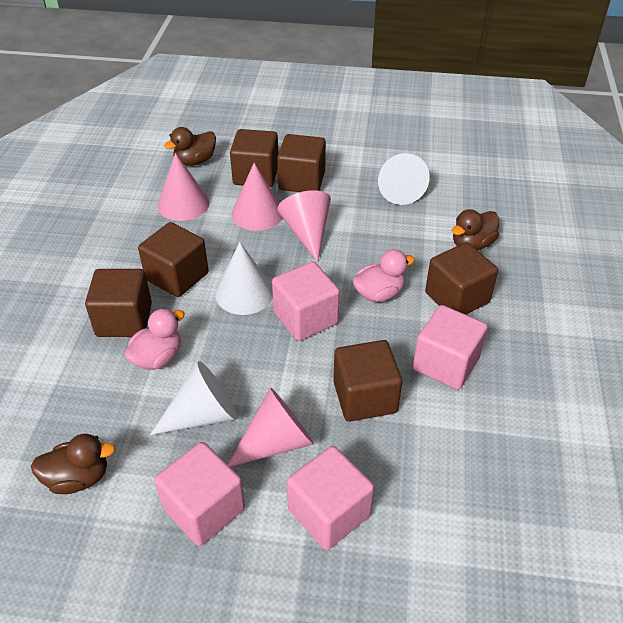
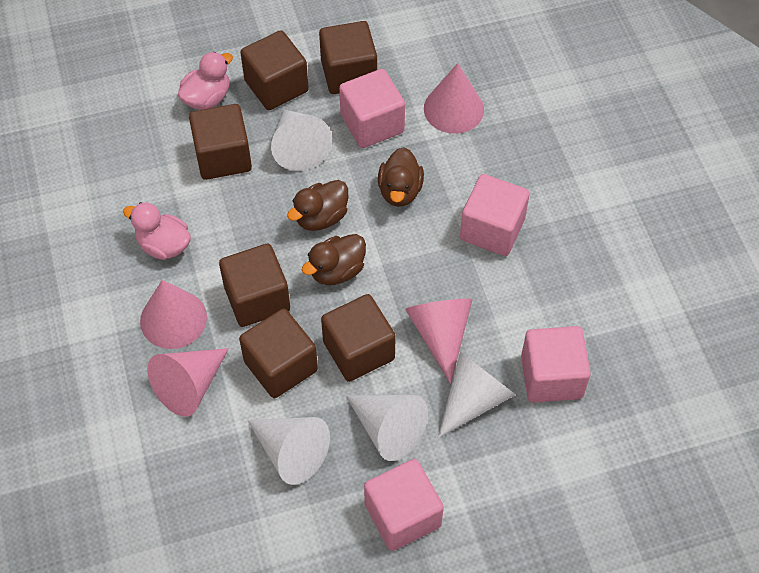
white cone: [150,361,237,435] [215,242,273,315] [378,153,430,205] = 3 -> [247,417,330,485] [271,109,332,171] [346,395,428,461] [438,352,516,438] = 4

